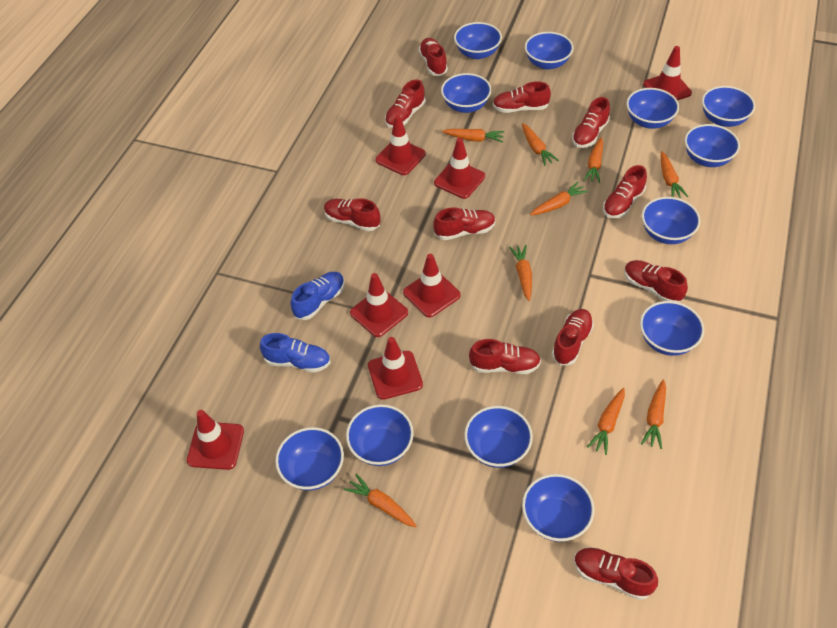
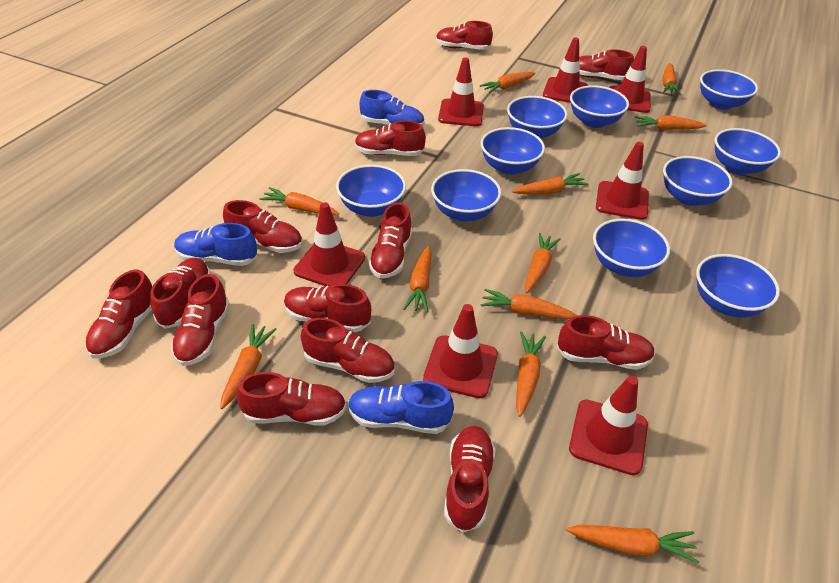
blue bowl: [275,427,344,490] [346,404,414,466] [441,73,492,113] [454,22,502,59] [464,406,533,468] [522,474,595,542] [525,32,573,70] [626,88,679,129] [640,301,704,356] [642,197,701,244] [685,124,740,167] [702,86,755,127] = 12 -> [336,165,406,217] [431,169,501,222] [481,127,545,175] [507,96,567,139] [570,85,629,128] [593,219,670,277] [663,156,733,206] [696,254,780,317] [700,69,758,110] [714,128,781,175] = 10
blue shoe: [260,333,331,373] [291,272,345,320] = 2 -> [174,223,257,266] [348,381,454,434] [360,90,424,126] = 3
orange carrot: [344,474,417,527] [442,129,505,143] [509,245,532,301] [522,123,559,166] [530,182,588,215] [583,137,603,183] [587,388,625,455] [641,379,666,449] [661,151,688,198] = 9 -> [220,324,277,409] [260,187,339,215] [403,246,432,312] [480,72,536,93] [481,289,578,319] [512,173,589,194] [516,331,546,417] [525,233,561,293] [566,525,699,564] [635,115,707,130] [663,63,680,95] = 11
red shoe: [324,198,380,231] [385,80,426,128] [419,38,448,76] [433,207,496,240] [469,339,541,374] [493,82,551,113] [552,309,594,365] [572,97,610,148] [574,547,658,600] [603,165,647,218] [624,260,688,302] = 11 -> [85,270,152,358] [150,258,211,329] [171,274,230,366] [223,200,303,253] [236,372,347,425] [284,284,371,332] [301,318,395,383] [355,121,426,156] [368,203,412,278] [436,21,493,50] [444,426,496,533] [557,315,655,370] [579,50,634,80] = 13

